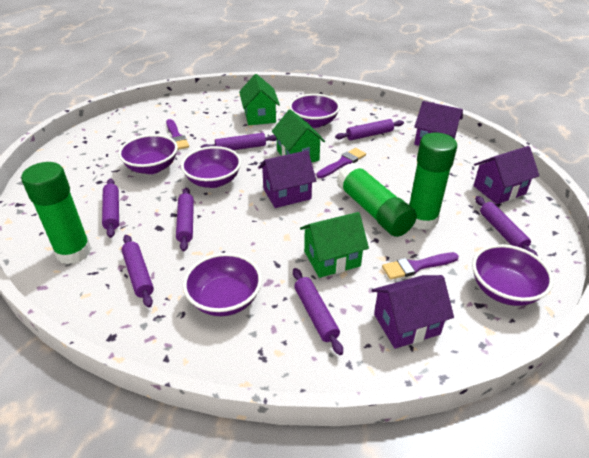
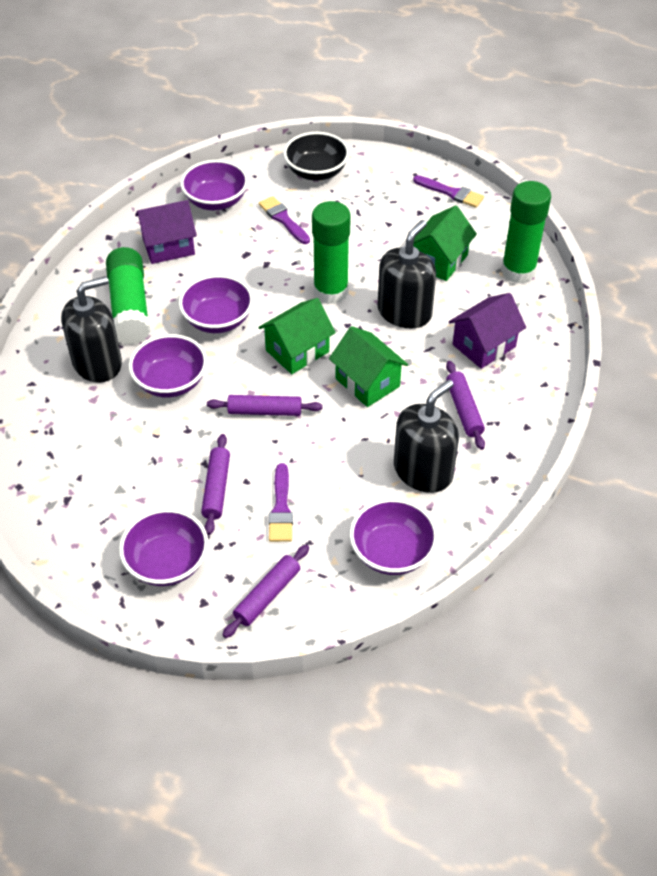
black bowl: none = 0 -> [283,132,350,181] = 1
black soap dispenser: none = 0 -> [61,276,122,383] [377,220,436,329] [394,380,459,493] = 3
purple house: [258,150,316,208] [372,275,454,349] [414,101,463,146] [473,146,539,204] = 4 -> [135,200,197,264] [449,293,526,369] = 2
purple rolling pin: [102,178,119,238] [122,235,154,308] [176,188,194,251] [201,133,277,150] [293,268,343,355] [335,119,404,140] [475,196,538,256] = 7 -> [201,434,230,535] [207,395,323,416] [222,545,309,638] [446,361,485,450] = 4

